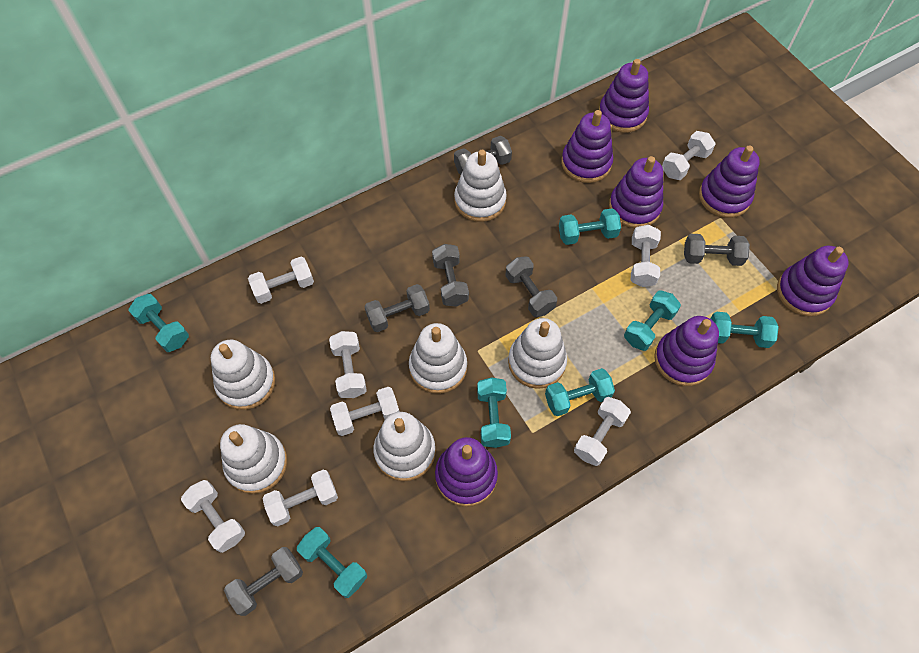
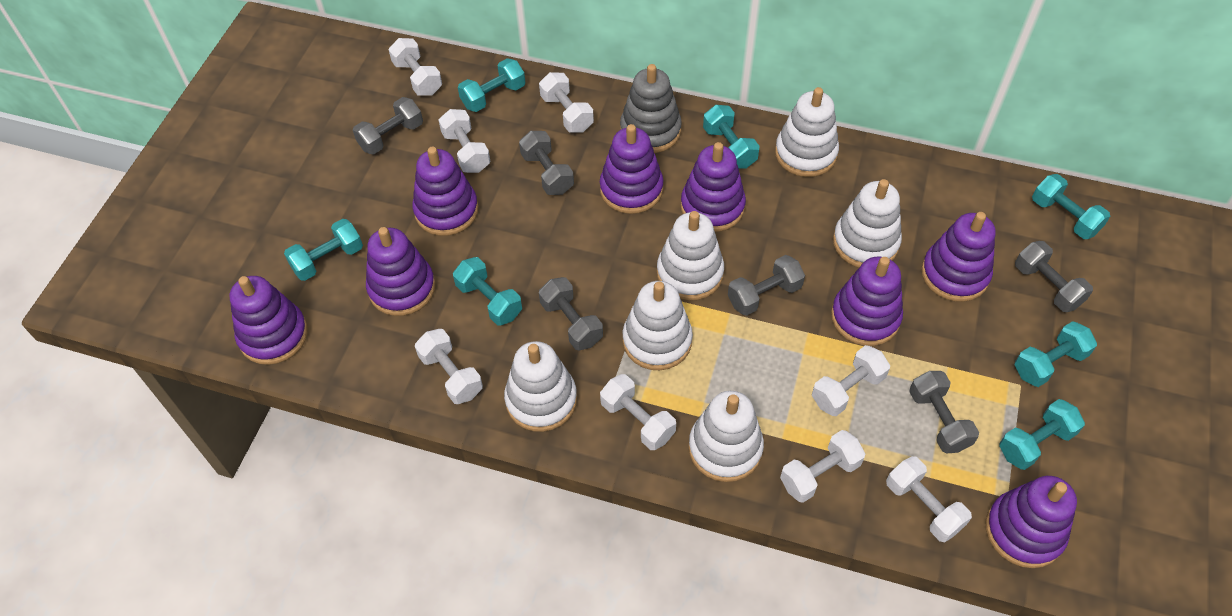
grey stacking toy: none = 0 -> [620,64,682,153] = 1
purple stacking toy: [435,437,498,507] [561,110,613,183] [599,59,649,133] [609,156,663,228] [654,316,719,386] [699,145,760,218] [777,246,849,316] = 7 -> [230,276,308,365] [366,227,435,316] [412,147,478,236] [600,124,664,214] [681,142,746,232] [831,257,903,346] [921,212,995,302] [986,476,1077,568] = 8

